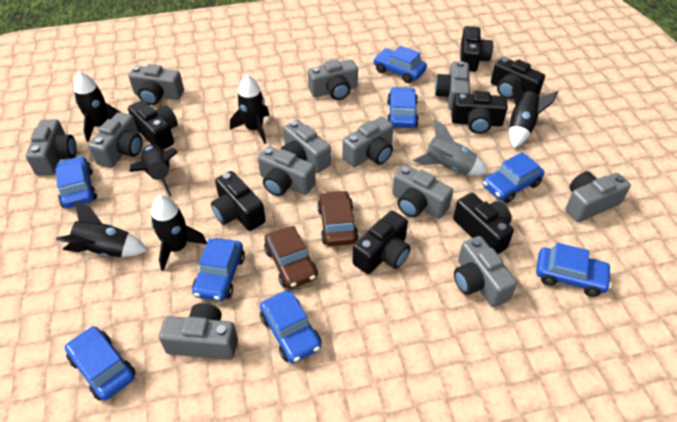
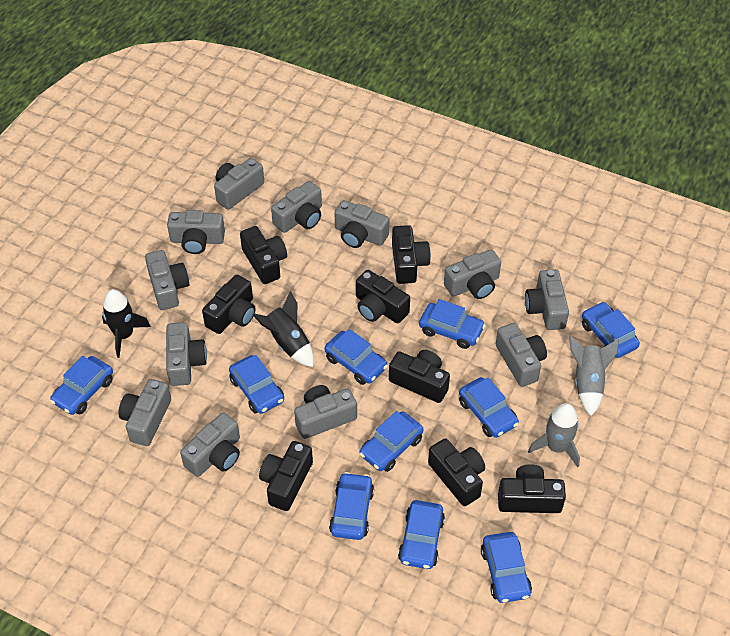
black camera: [128,100,178,150] [211,171,266,231] [352,211,411,274] [451,91,508,134] [453,193,514,254] [460,26,493,72] [491,57,545,99] = 7 -> [202,275,255,334] [240,226,287,284] [259,441,313,511] [356,270,410,324] [389,350,450,403] [392,225,431,284] [428,438,485,506] [498,464,566,513] = 8
black rocket: [56,201,148,257] [74,71,120,142] [129,144,178,197] [151,195,207,271] [230,75,269,144] [509,78,558,148] = 6 -> [102,289,151,358] [252,291,314,367] = 2
blue car: [55,156,97,208] [65,326,135,401] [192,238,245,301] [260,291,321,363] [373,46,427,83] [387,87,419,128] [483,152,544,203] [536,243,612,297] = 8 -> [50,356,113,415] [229,355,284,414] [324,329,388,385] [329,472,374,540] [360,411,423,472] [398,500,445,569] [419,299,485,349] [459,377,519,438] [481,532,532,603] [582,302,640,358] = 10
brown car: [264,226,318,289] [317,190,359,246] = 2 -> none = 0
grey rocket: [413,119,488,175] = 1 -> [528,403,580,468] [569,336,619,416] = 2

